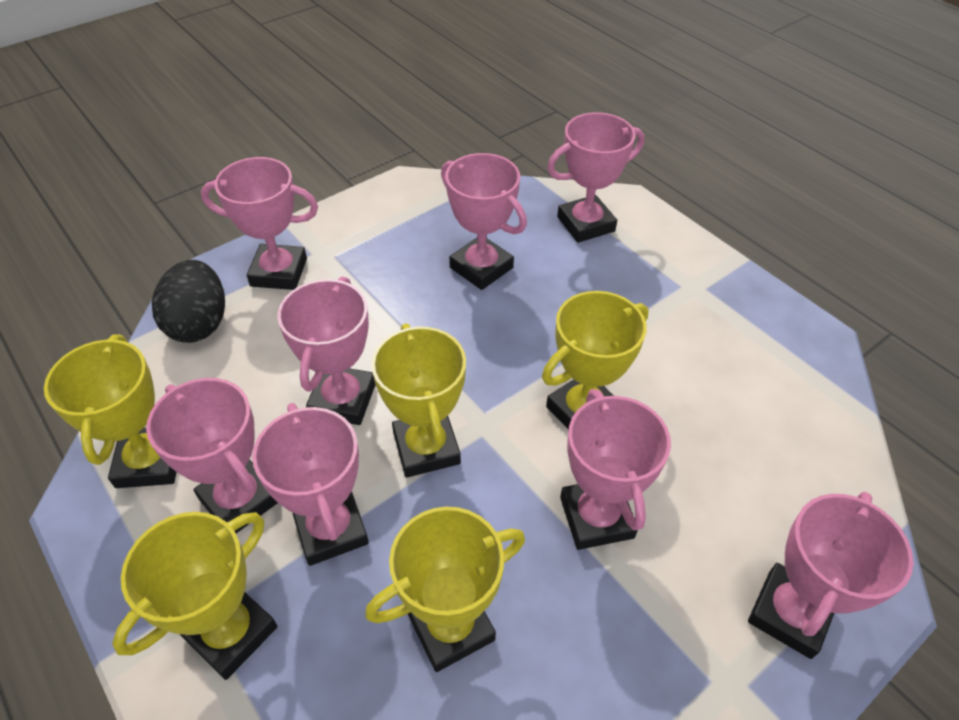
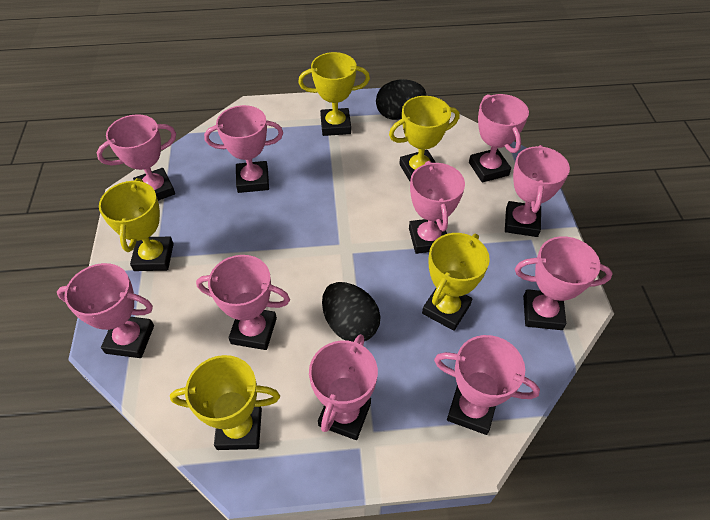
black egg: [152,260,225,343] = 1 -> [322,282,381,342] [376,79,426,120] = 2
pink trophy: [146,378,278,533] [201,157,318,290] [252,403,369,566] [277,277,376,425] [441,153,527,290] [547,112,645,243] [560,389,671,550] [748,492,914,659] = 8 -> [57,263,154,358] [97,114,176,201] [196,255,290,350] [204,105,283,193] [309,334,378,440] [409,161,465,254] [434,335,540,435] [469,94,529,183] [505,145,570,237] [515,236,613,330] = 10

